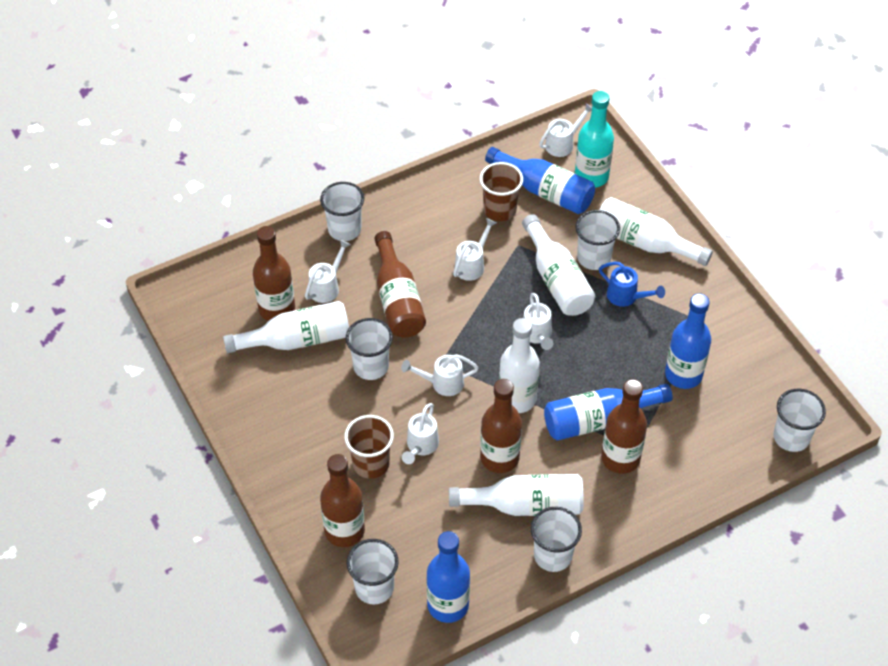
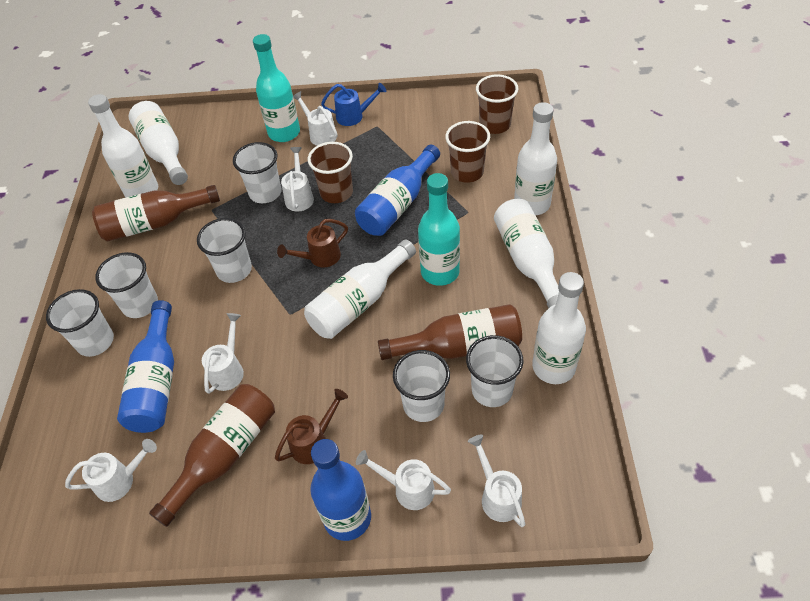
blue bottle: [426,531,470,623] [485,147,595,214] [544,384,673,441] [665,293,711,389] = 4 -> [117,300,174,433] [310,439,371,541] [355,145,440,236] = 3
brown bottle: [253,226,295,321] [320,454,365,547] [374,231,426,338] [480,379,522,473] [601,379,647,474] = 5 -> [92,185,220,242] [149,384,275,527] [378,304,522,360] = 3
brown cup: [344,415,394,479] [480,162,523,221] = 2 -> [308,142,353,203] [445,121,490,183] [476,75,518,134] = 3
brown watering can: none = 0 -> [275,389,348,464] [277,219,348,268] = 2
turquoise bottle: [575,91,614,188] = 1 -> [253,34,300,142] [418,173,460,286] = 2
white bottle: [223,301,349,353] [449,474,584,516] [499,318,540,413] [522,214,595,316] [600,197,713,266] = 5 -> [88,94,158,198] [129,101,188,185] [304,239,416,339] [494,199,559,308] [514,102,557,215] [532,272,586,384] = 6

